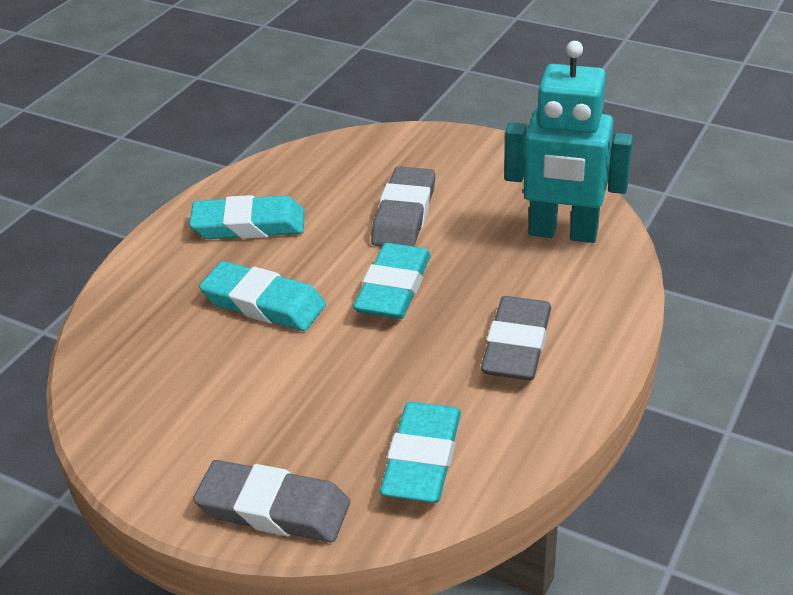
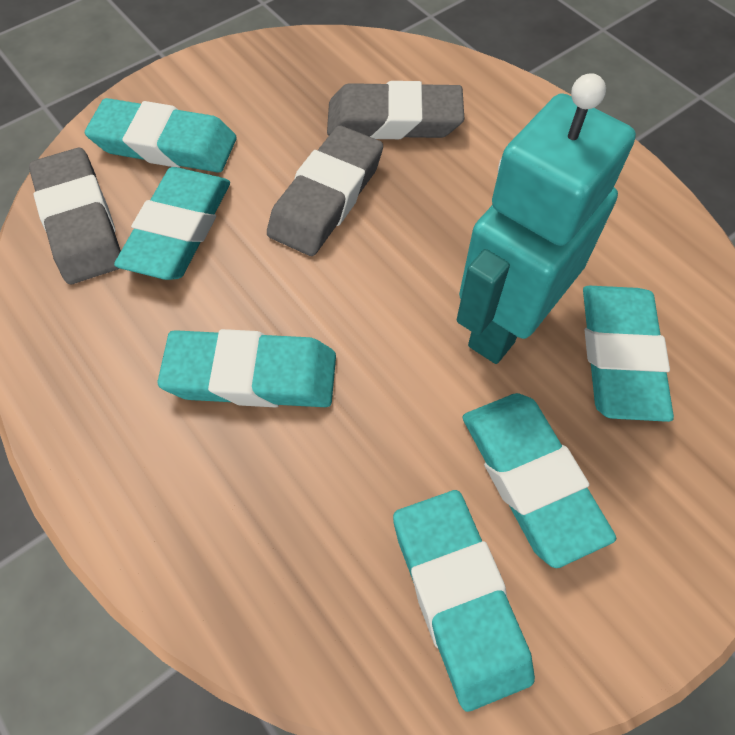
turquoise eraser: [189,195,304,239] [199,261,326,331] [353,243,431,319] [380,402,461,503] = 4 -> [85,98,237,173] [114,167,230,280] [157,329,336,407] [393,490,535,712] [462,393,616,568] [583,285,674,422] = 6

